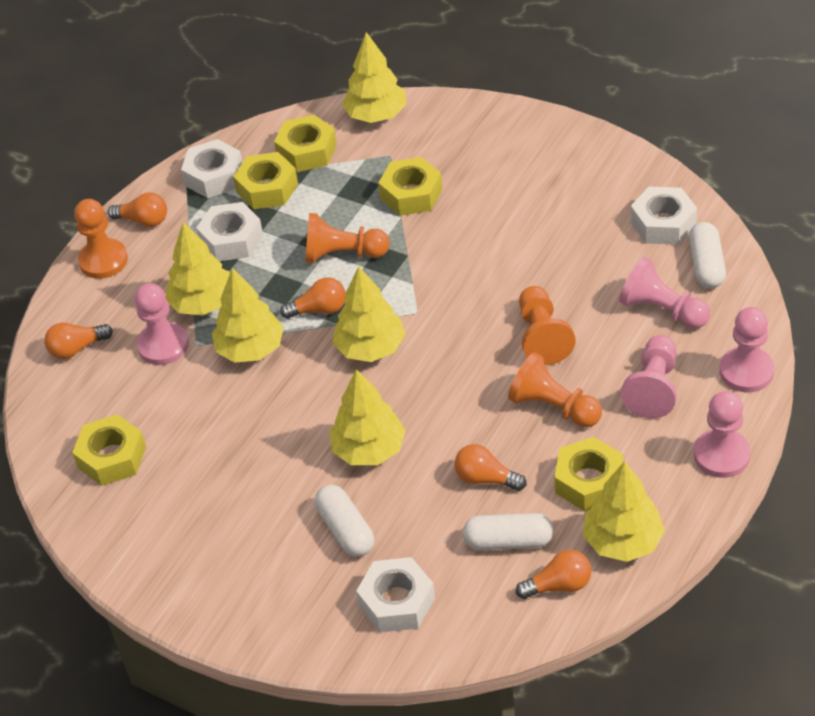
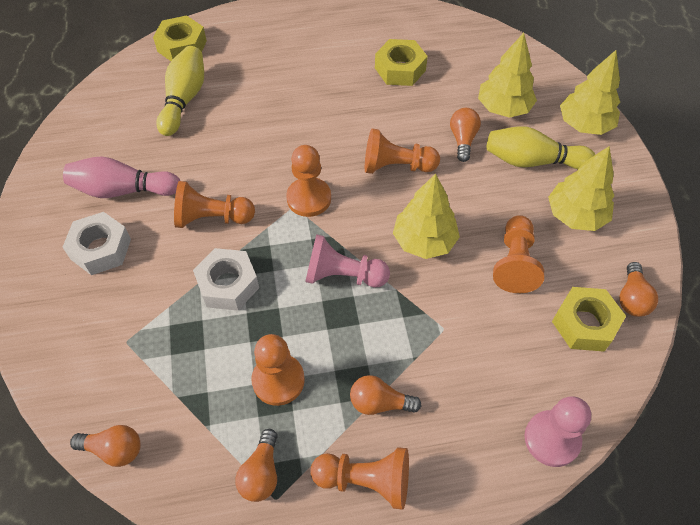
orange pawn: [74,199,128,279] [306,213,390,263] [508,352,602,427] [519,286,576,365] = 4 -> [174,181,255,228] [251,334,305,406] [286,145,331,217] [310,447,409,510] [365,129,440,174] [493,215,544,293] = 6
pink bowling pin: none = 0 -> [63,157,180,198] = 1
pink pawn: [135,283,189,365] [619,257,710,329] [621,335,677,418] [694,391,751,478] [719,307,774,392] = 5 -> [305,234,390,287] [524,396,591,467] = 2
white capsule: [315,485,374,557] [463,513,554,550] [689,222,726,288] = 3 -> none = 0
white nut: [181,139,243,198] [196,202,263,261] [356,557,435,632] [631,187,697,245] = 4 -> [62,212,131,275] [193,248,259,311] = 2
yellow bowling pin: none = 0 -> [156,46,204,136] [487,126,595,169] = 2
yellow nut: [72,414,146,486] [233,152,298,209] [274,115,337,172] [378,157,443,216] [554,437,623,511] = 5 -> [153,15,207,61] [375,39,428,86] [552,287,626,352] = 3
yellow tree: [166,222,230,316] [212,268,284,363] [330,369,406,465] [333,266,406,362] [342,32,406,123] [583,461,665,562] = 6 -> [393,174,460,259] [478,33,537,118] [548,146,614,231] [560,50,620,135] = 4

